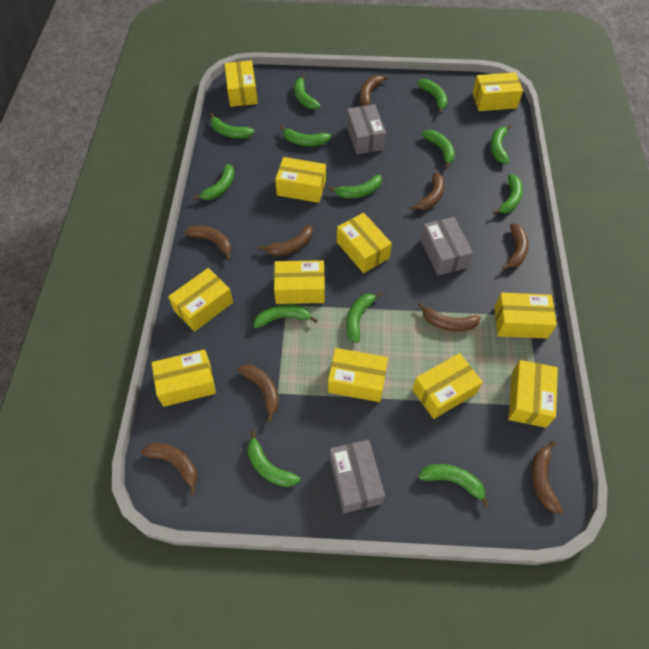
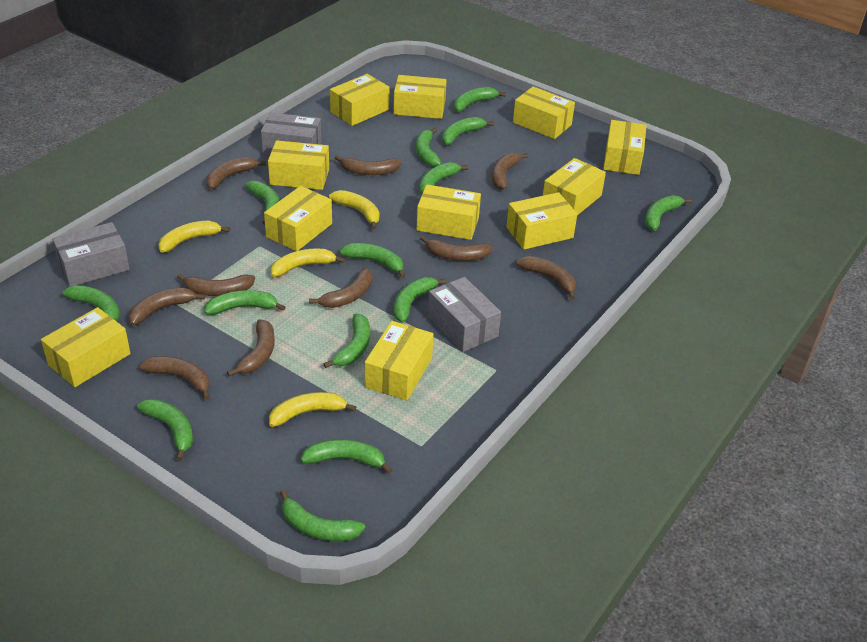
brown banana: [141,443,197,495] [185,225,231,260] [238,365,279,422] [258,225,313,256] [360,75,389,106] [410,172,444,210] [418,302,481,331] [502,223,529,270] [532,441,563,514] = 9 -> [128,288,206,326] [139,356,210,400] [177,273,255,296] [206,157,266,189] [227,320,275,376] [309,268,373,308] [335,155,402,175] [420,236,493,261] [492,153,528,189] [516,256,576,299] = 10
green banana: [193,163,234,200] [210,113,254,138] [247,430,300,487] [254,304,318,328] [280,126,331,146] [294,75,321,109] [329,175,382,198] [346,292,382,343] [417,79,448,114] [418,464,490,508] [422,130,455,168] [491,125,511,164] [493,174,523,214] = 13 -> [63,285,120,321] [137,399,193,461] [204,290,285,315] [245,181,280,225] [280,490,365,541] [300,439,392,473] [324,314,370,368] [340,243,405,278] [394,277,447,323] [416,128,442,167] [419,162,468,194] [442,117,494,145] [454,87,506,112] [645,195,692,231] = 14
yellow banana: none = 0 -> [158,221,230,253] [269,392,356,427] [271,249,345,277] [329,190,379,229] = 4

